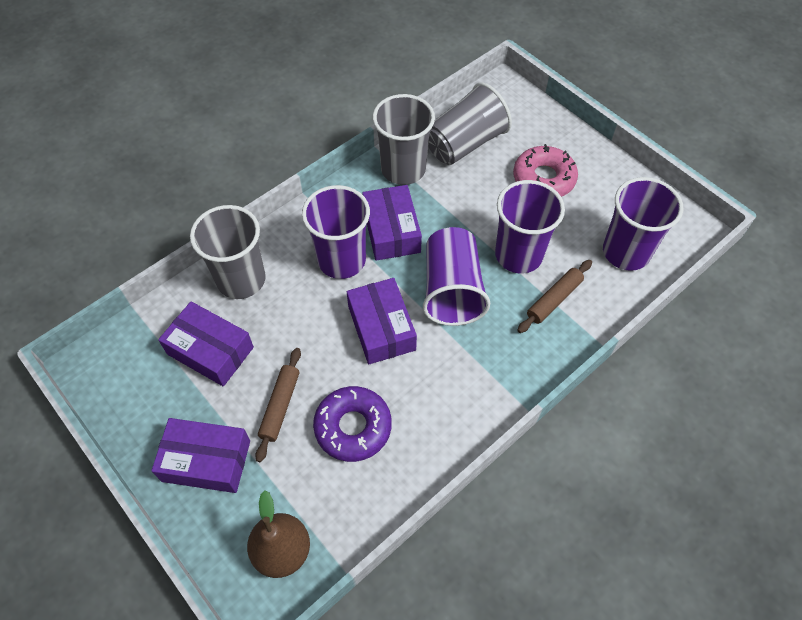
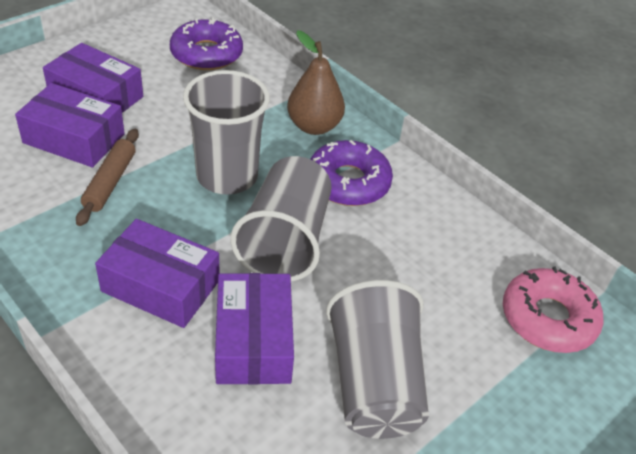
brown rolling pin: [255,348,301,462] [517,260,592,333] = 2 -> [76,129,139,226] = 1
purple cup: [302,185,370,279] [423,227,490,326] [495,180,565,273] [603,177,683,271] = 4 -> none = 0
purple donut: [313,386,392,462] = 1 -> [170,17,243,70] [310,140,393,206] = 2

